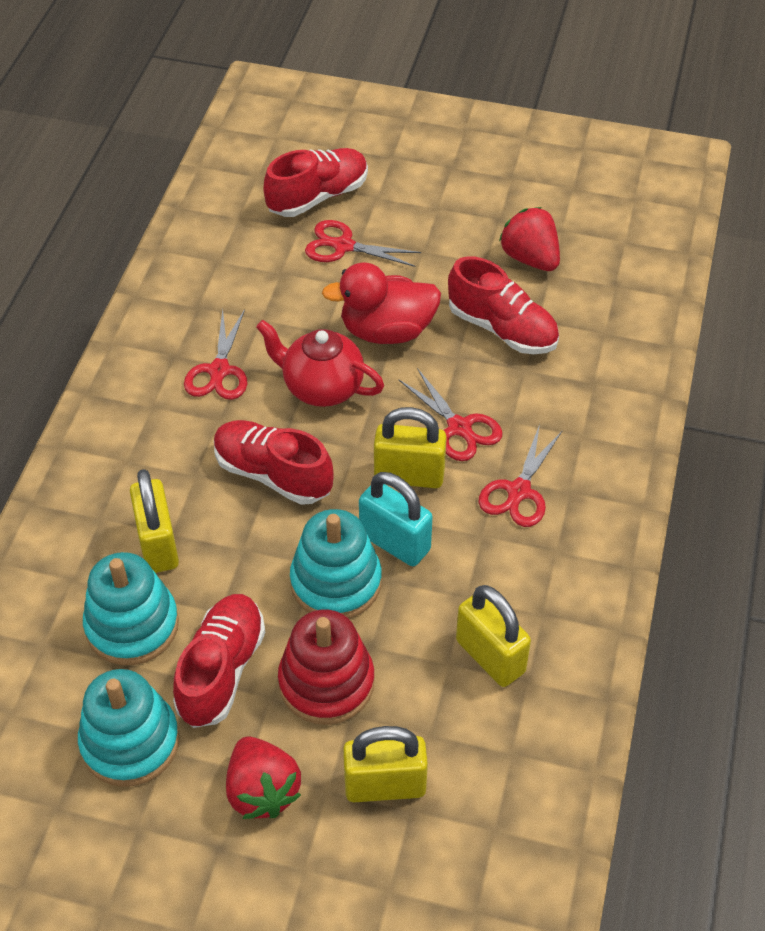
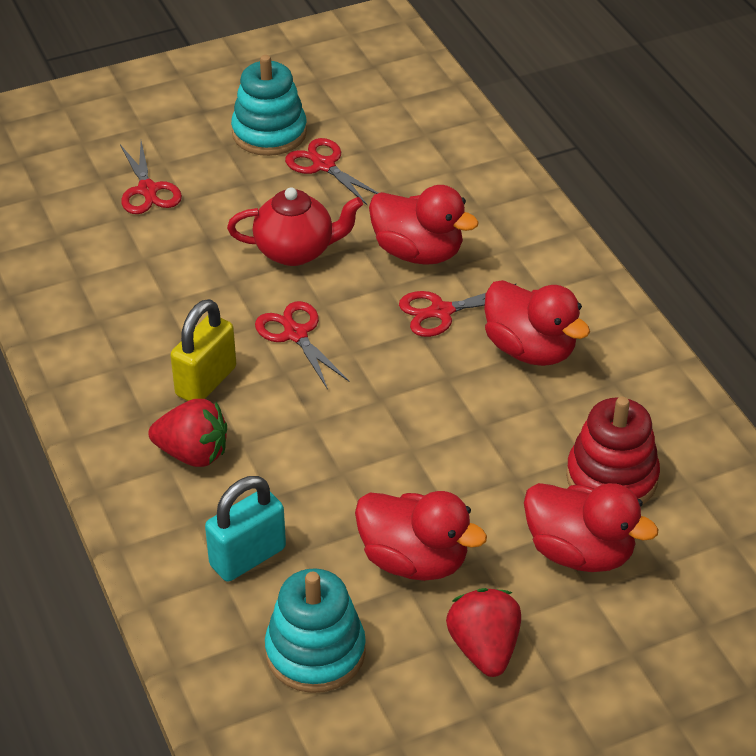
red duck: [322,263,441,344] = 1 -> [355,491,487,581] [369,185,479,265] [484,280,590,366] [524,483,658,572] = 4
red shoe: [173,594,265,728] [214,420,334,505] [263,148,368,217] [448,256,559,354] = 4 -> none = 0
turquoise stacking toy: [78,669,179,787] [83,552,179,665] [290,509,382,619] = 3 -> [231,55,307,156] [265,568,366,693] = 2
yellow padlock: [130,469,179,573] [343,726,428,802] [374,407,447,488] [456,585,531,687] = 4 -> [170,299,236,401] = 1

